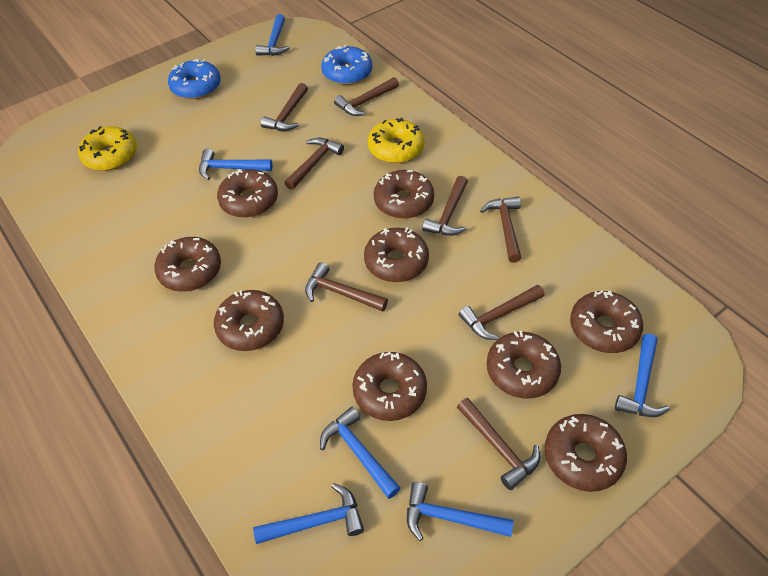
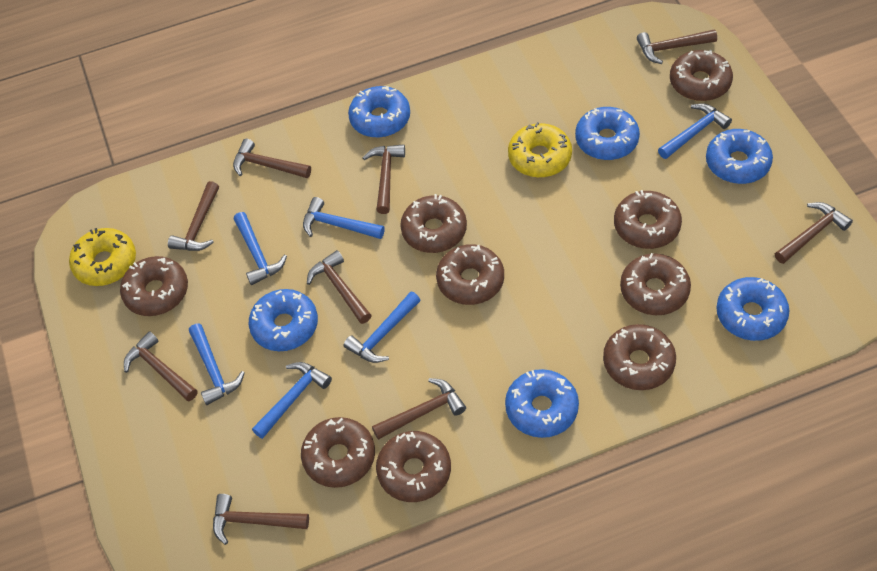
blue donut: [168,59,221,99] [321,45,372,85] = 2 -> [249,289,318,351] [348,86,410,138] [505,369,579,438] [575,107,640,160] [706,129,773,184] [716,277,790,341] = 6
brown hammer: [261,83,308,131] [284,138,344,190] [305,262,388,312] [334,77,399,116] [422,176,468,236] [457,398,540,490] [459,285,545,340] [480,196,522,263] = 8 -> [124,331,198,401] [168,181,219,251] [213,494,309,545] [233,139,311,178] [307,250,372,324] [363,144,405,214] [372,378,466,440] [637,30,717,64] [775,202,853,264] = 9

